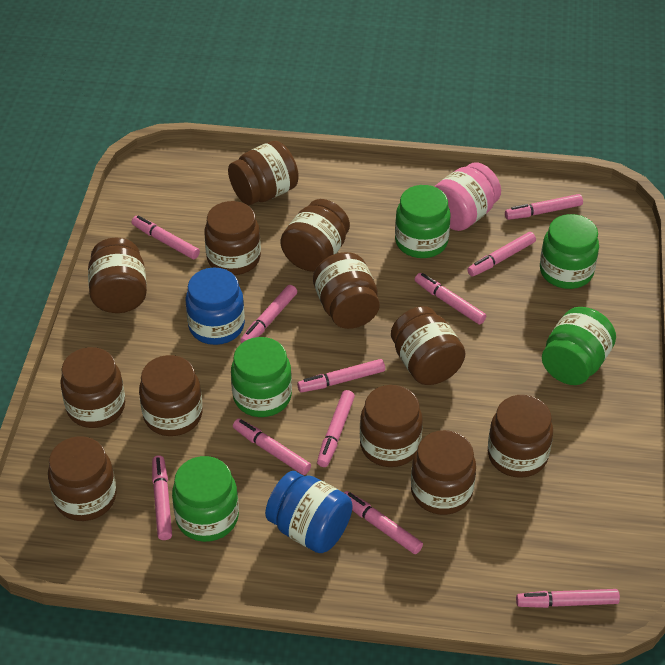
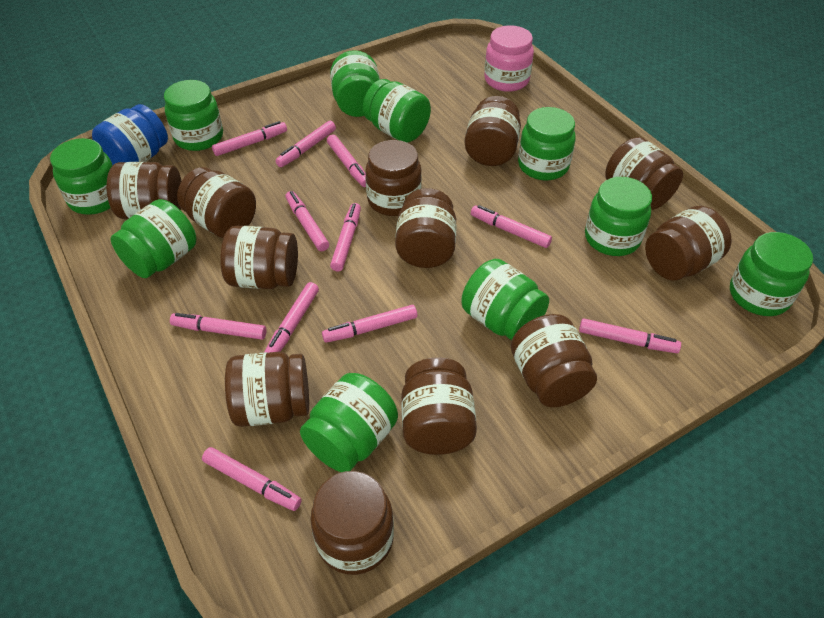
blue jar: [186,267,245,345] [265,471,353,553] = 2 -> [92,104,168,165] = 1
green jar: [172,456,239,542] [231,337,292,417] [395,185,450,258] [540,214,599,289] [542,307,616,385] = 5 -> [50,138,113,215] [111,199,196,278] [164,80,223,151] [300,373,398,472] [330,50,380,117] [363,79,431,143] [461,259,549,340] [518,107,576,180] [585,177,652,256] [730,232,813,316] = 10

